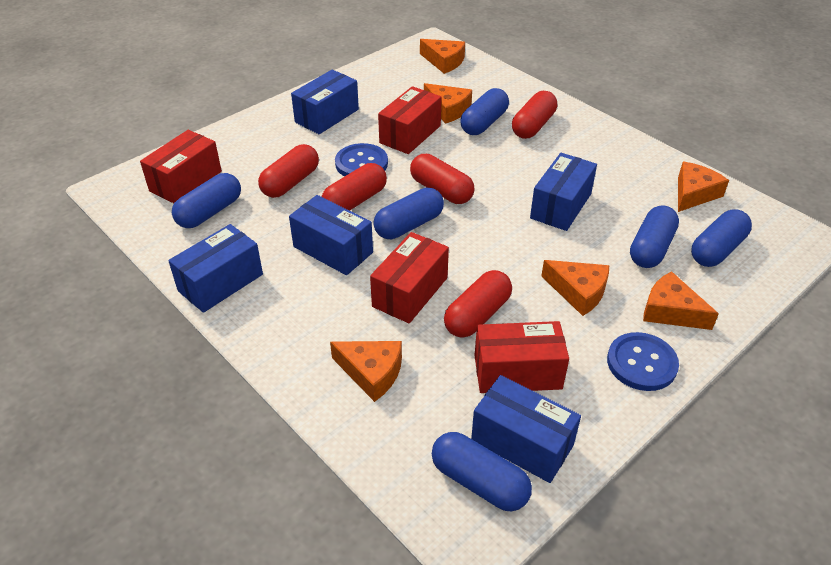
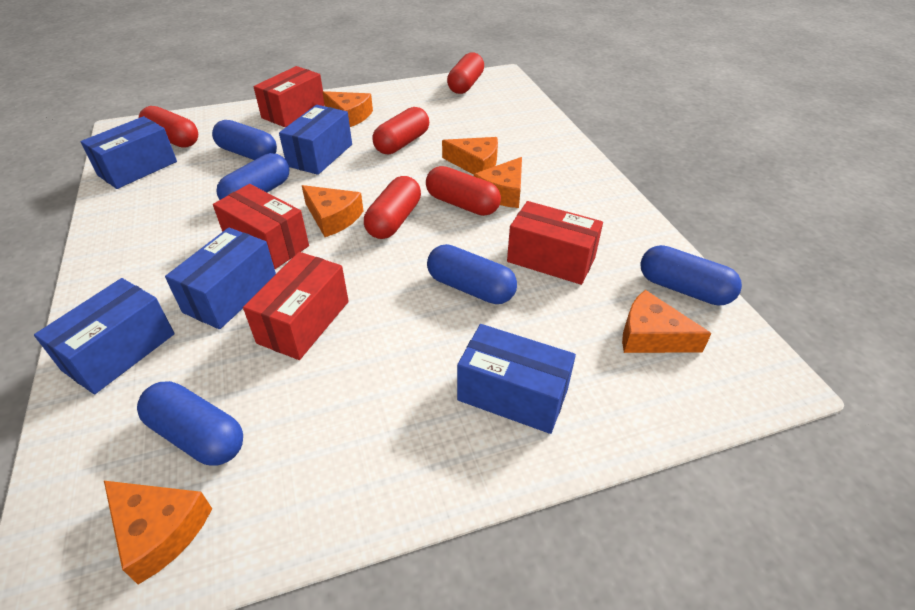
blue button: [335,143,388,176] [607,332,679,391] = 2 -> none = 0
blue capsule: [172,173,241,228] [373,188,444,239] [432,432,532,511] [460,88,509,135] [630,205,679,268] [691,209,752,267] = 6 -> [137,381,243,466] [212,120,277,160] [217,153,289,200] [427,244,517,304] [640,245,742,306] = 5

